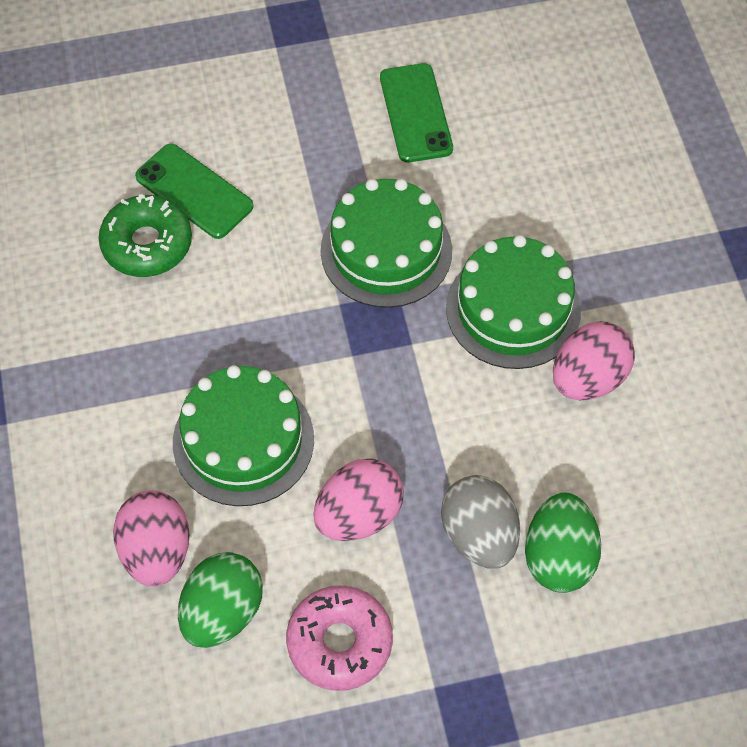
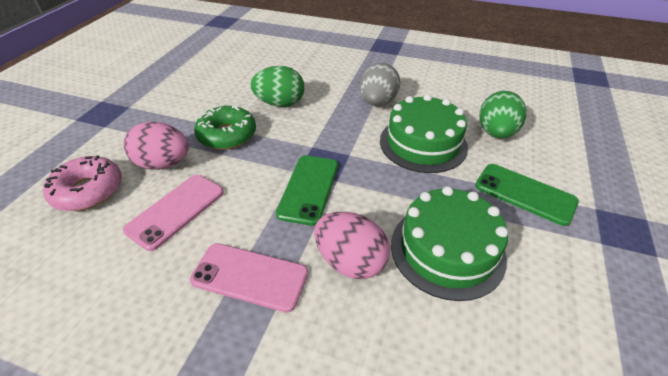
green cake: [173,365,314,506] [321,179,452,308] [446,235,581,369] = 3 -> [380,94,468,173] [391,186,508,301] = 2
pink egg: [113,490,190,587] [313,458,404,541] [553,321,635,400] = 3 -> [123,122,189,170] [314,212,390,279] = 2
pink phone: none = 0 -> [123,175,224,251] [190,243,308,313] = 2

